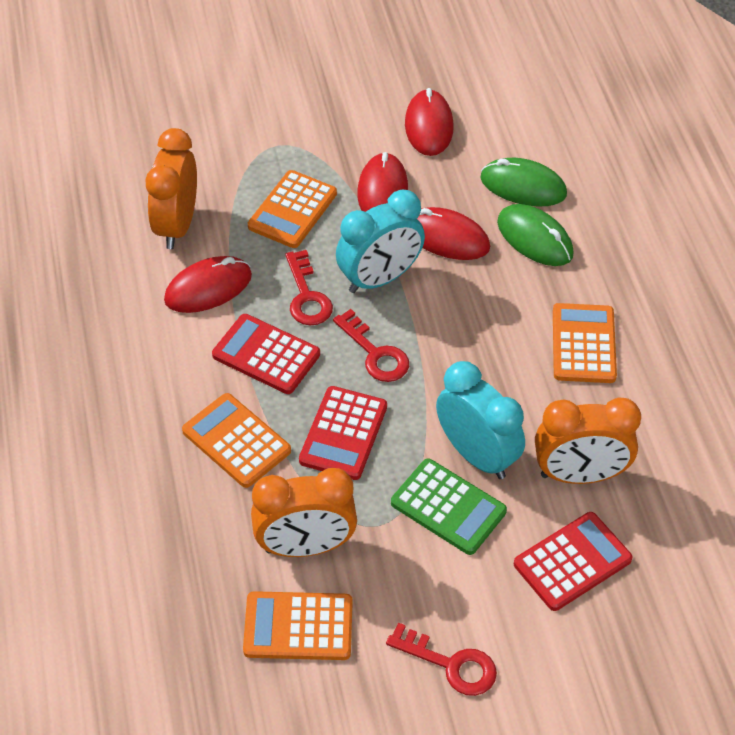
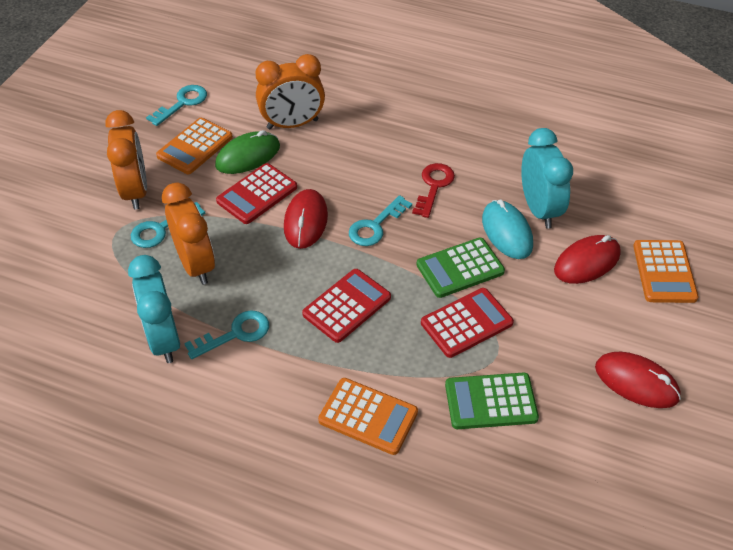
green calculator: [391,458,507,555] = 1 -> [416,238,505,298] [445,372,539,429] = 2
green mouse: [481,158,567,207] [497,204,574,266] = 2 -> [215,130,280,174] = 1
orange calculator: [182,393,291,488] [243,591,353,660] [248,170,337,248] [553,303,617,383] = 4 -> [156,118,233,174] [318,378,418,455] [633,240,698,303] = 3
red key: [285,250,333,326] [333,309,409,382] [386,623,497,696] = 3 -> [412,163,455,218] = 1
red mouse: [164,256,252,313] [357,152,408,212] [405,88,454,156] [417,207,490,260] = 4 -> [284,189,328,249] [554,235,621,284] [595,352,681,408] = 3
turquoise key: none = 0 -> [131,202,206,248] [146,85,207,126] [184,310,269,359] [349,195,412,246] = 4
turquoise mouse: none = 0 -> [482,200,533,259] = 1

